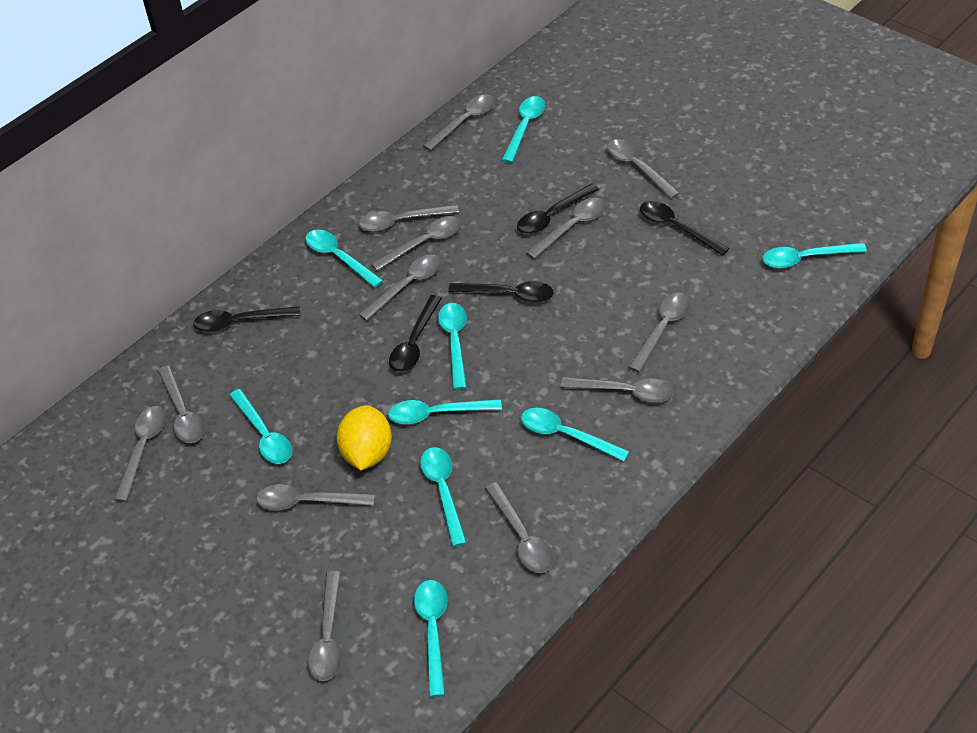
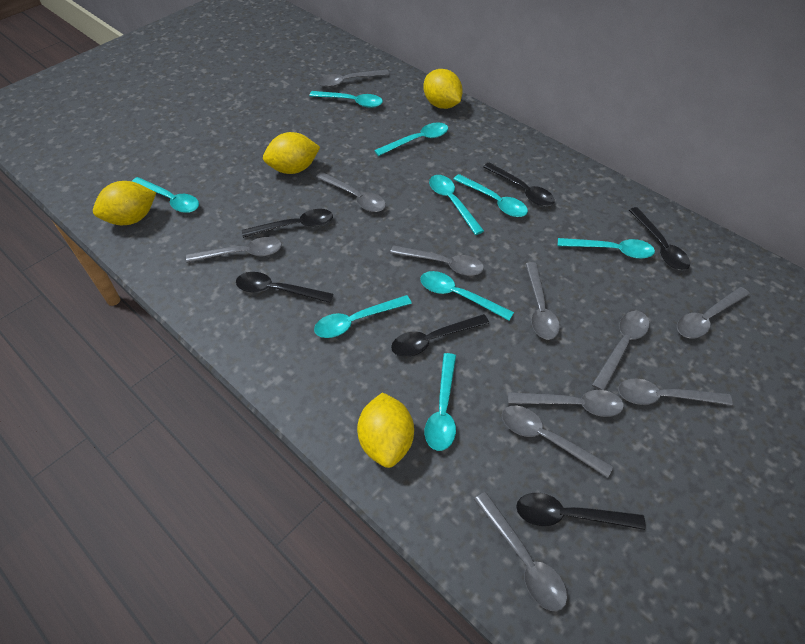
black spoon: [193,306,300,332] [389,295,442,372] [448,281,554,303] [517,183,599,234] [640,201,729,256] = 5 -> [236,272,333,303] [242,209,333,238] [391,314,489,357] [483,163,555,207] [516,493,645,530] [629,207,690,270] = 6
grey spoon: [114,406,166,502] [158,365,205,443] [256,484,375,510] [308,571,342,681] [359,204,459,232] [359,254,442,321] [371,216,462,271] [423,95,495,151] [485,482,554,573] [526,198,606,259] [561,377,674,403] [607,139,680,199] [628,292,691,372] = 13 -> [186,237,282,263] [316,172,386,212] [317,70,389,87] [390,245,484,276] [474,492,567,611] [502,406,613,478] [508,390,624,417] [526,262,560,340] [592,311,649,390] [618,379,733,406] [677,287,750,338] = 11
yellow lemon: [337,405,392,470] = 1 -> [93,181,156,225] [263,132,320,174] [357,392,414,468] [423,69,463,109] = 4

